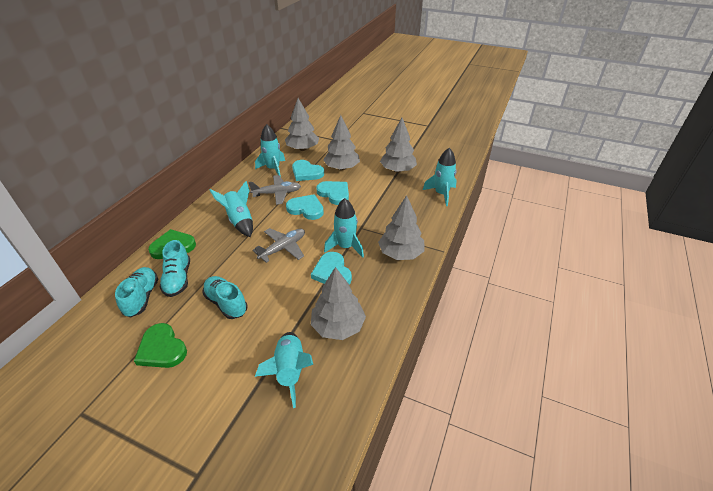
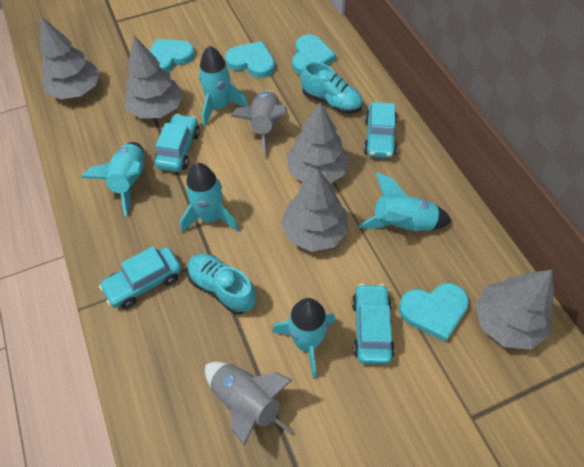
green heart: [134,323,187,368] [148,229,196,259] = 2 -> none = 0
grey plane: [248,175,301,205] [253,228,305,263] = 2 -> none = 0
grey rocket: none = 0 -> [205,362,293,446] [231,90,287,156] = 2
turquoise car: none = 0 -> [99,246,182,309] [154,114,200,172] [352,284,395,364] [364,102,397,158] = 4
turquoise shoe: [115,267,159,318] [160,240,190,297] [202,276,248,319] = 3 -> [187,254,256,314] [301,62,363,114] = 2

